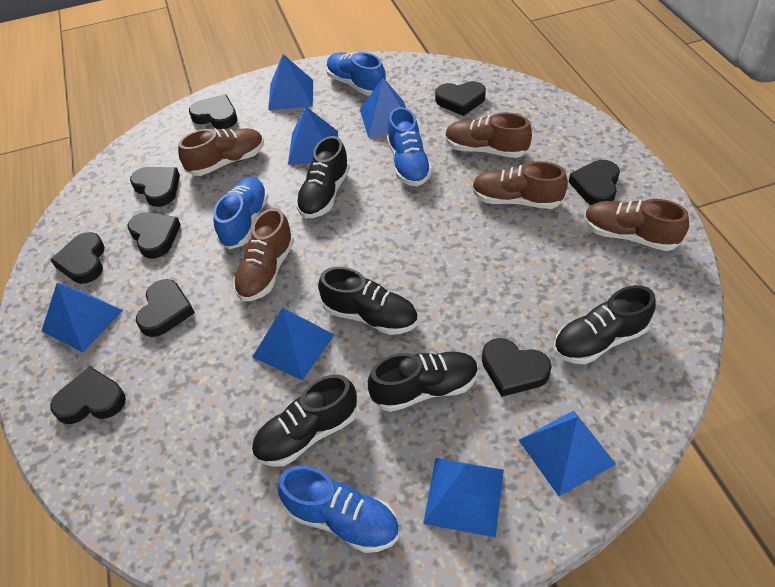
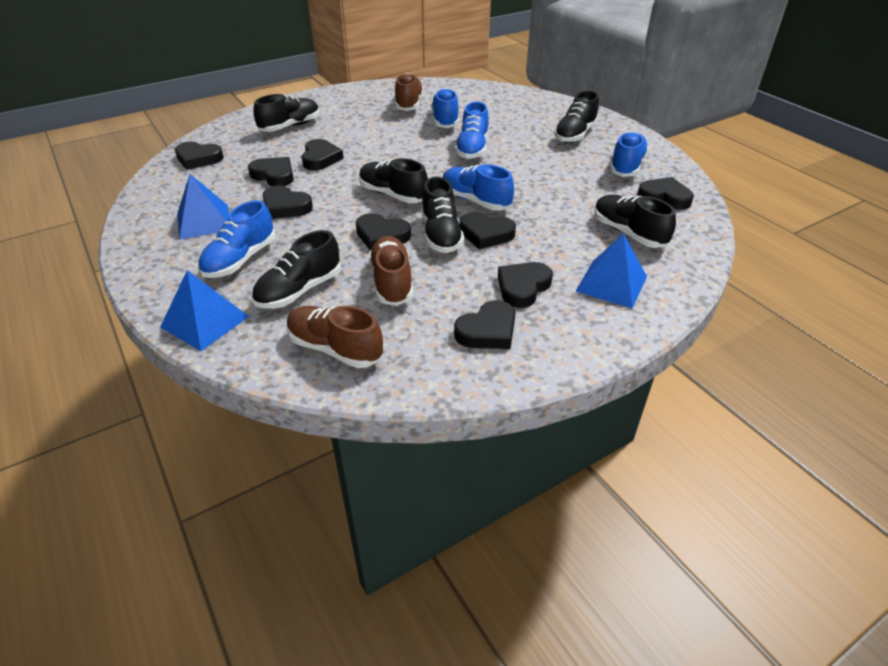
black shoe: [252,374,357,467] [296,136,350,218] [318,267,418,335] [368,352,478,412] [553,285,656,364] = 5 -> [252,230,341,309] [253,94,320,132] [359,158,428,203] [421,177,464,253] [554,90,599,143] [594,195,676,248] = 6
blue pyramid: [42,283,123,352] [252,308,334,381] [268,54,313,110] [288,107,338,165] [360,78,406,138] [423,458,504,538] [519,411,616,496] = 7 -> [160,270,249,351] [177,174,229,240] [576,233,647,308] = 3
blue shoe: [213,177,268,249] [277,466,399,553] [326,52,386,96] [387,107,432,186] = 4 -> [198,200,276,278] [431,88,459,128] [443,164,514,211] [455,102,489,159] [610,131,649,177] = 5
brown shoe: [178,128,264,176] [233,208,294,301] [445,112,532,158] [472,161,568,209] [584,199,689,251] = 5 -> [287,306,383,368] [369,236,413,306] [395,73,423,111] = 3

